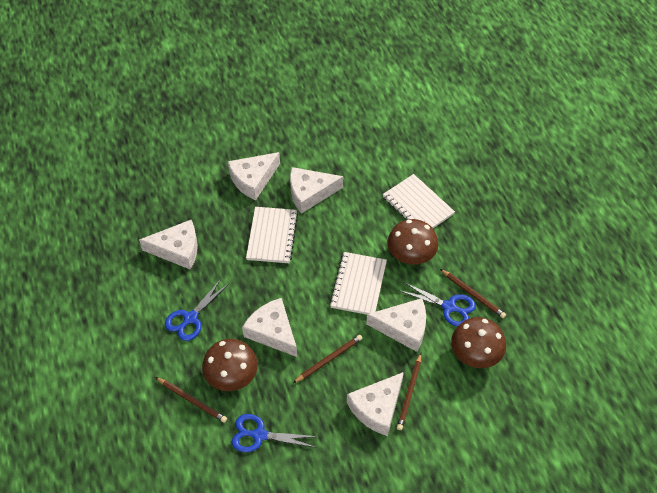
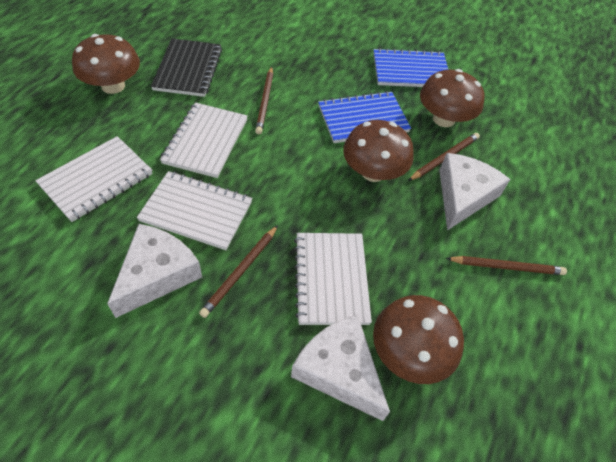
black notebook: none = 0 -> [151,38,222,97] = 1
blue notebook: none = 0 -> [318,91,411,143] [373,48,448,87] = 2
blue scissors: [165,279,228,341] [232,414,318,452] [399,282,476,327] = 3 -> none = 0
brown mushroom: [202,339,258,391] [387,219,438,265] [451,317,506,368] = 3 -> [72,34,140,94] [343,120,414,182] [373,295,464,384] [420,69,484,127] = 4
white cheese: [139,220,198,270] [228,152,280,201] [242,298,297,357] [290,167,343,214] [347,372,404,436] [366,298,426,352] = 6 -> [107,224,202,318] [291,315,390,421] [439,153,510,230] = 3
white notebook: [246,207,298,263] [330,252,387,315] [382,174,455,228] = 3 -> [35,136,153,222] [137,171,252,250] [160,102,248,178] [294,233,372,325] = 4

